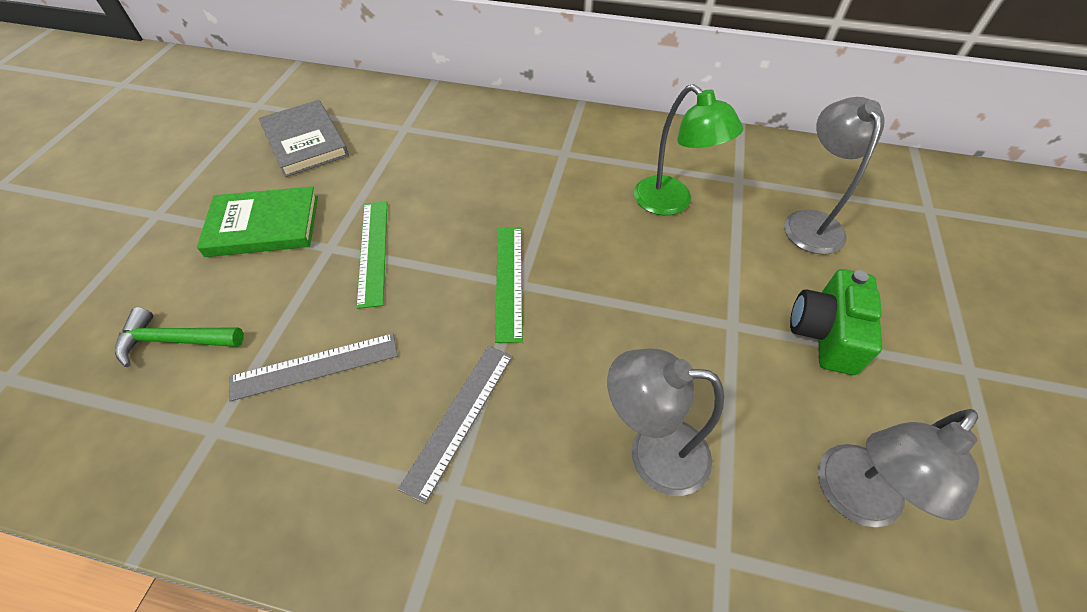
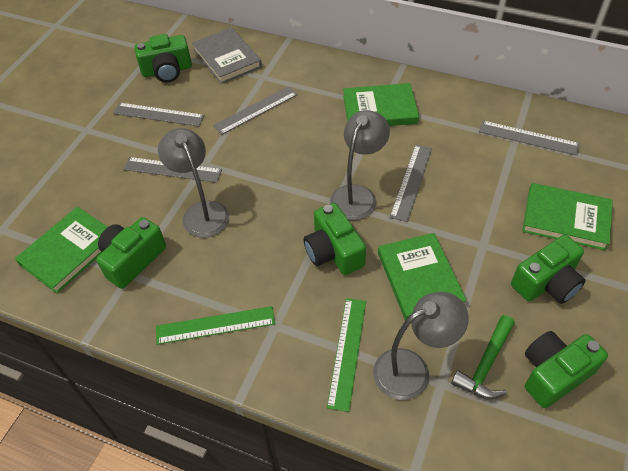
green book: [197,186,318,257] = 1 -> [15,207,108,293] [343,83,419,126] [378,233,467,321] [522,183,613,250] = 4
green camera: [790,269,883,375] = 1 -> [96,217,166,289] [134,34,192,82] [304,203,366,275] [511,235,585,304] [525,331,608,408] = 5
green lamp: [634,84,743,215] = 1 -> none = 0
grey ruler: [229,333,398,402] [398,346,513,504] = 2 -> [113,103,204,127] [123,157,222,183] [213,86,298,135] [390,145,432,222] [479,121,580,155] = 5

